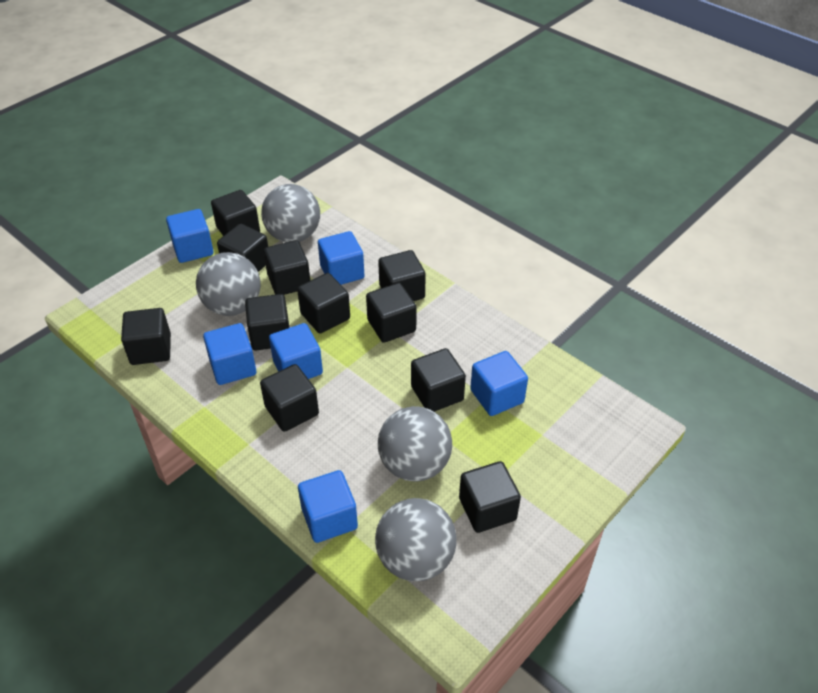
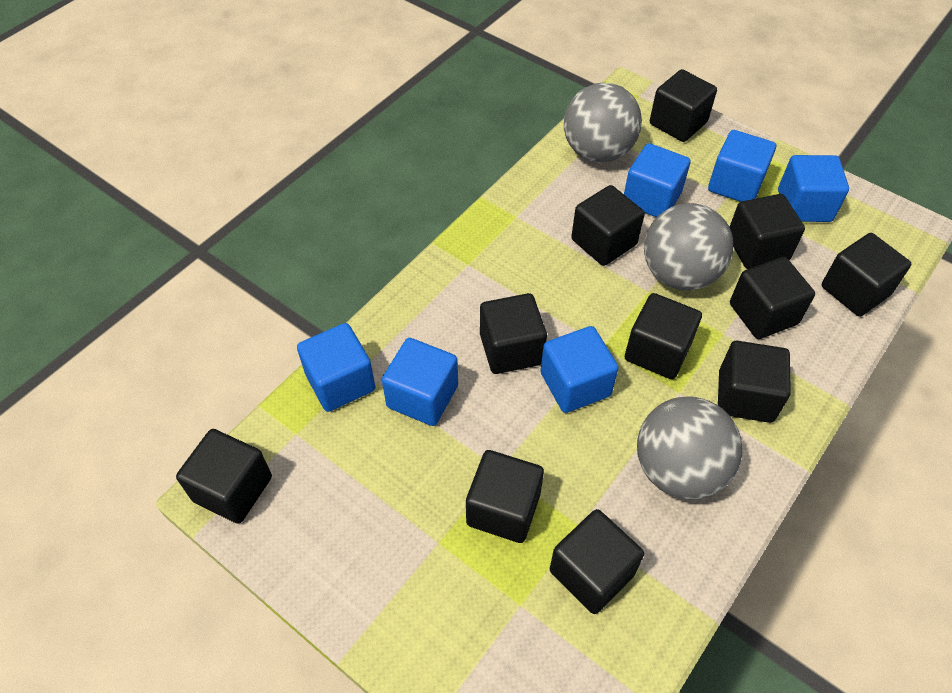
grey ball: [196,252,261,316] [261,184,320,242] [375,498,457,581] [378,406,452,482] = 4 -> [564,82,642,163] [637,396,742,500] [644,203,733,290] = 3

